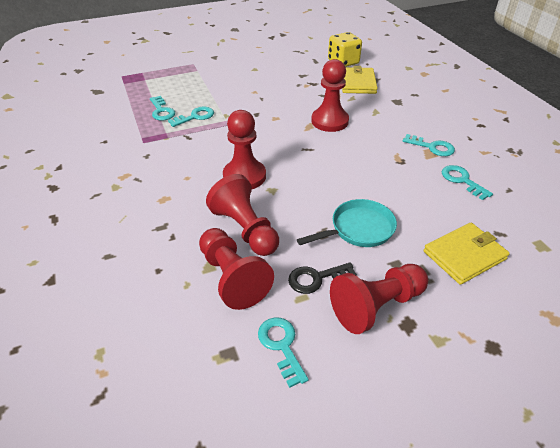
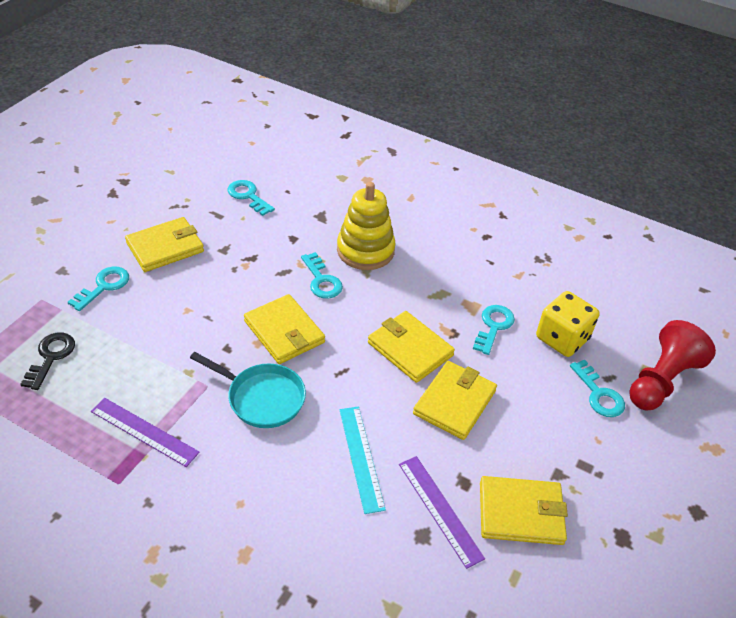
purple ruler: none = 0 -> [91,398,200,467] [399,456,485,569] = 2
red pawn: [199,228,274,310] [206,174,279,256] [223,110,266,189] [311,59,349,132] [330,264,428,334] = 5 -> [629,320,716,411] = 1
turquoise ruler: none = 0 -> [340,406,386,514] = 1
yellow stacking toy: none = 0 -> [337,182,396,270] = 1
yellow wallet: [342,66,378,94] [424,223,510,285] = 2 -> [125,217,204,272] [244,294,325,364] [368,311,455,383] [413,361,497,440] [480,476,568,545] = 5

